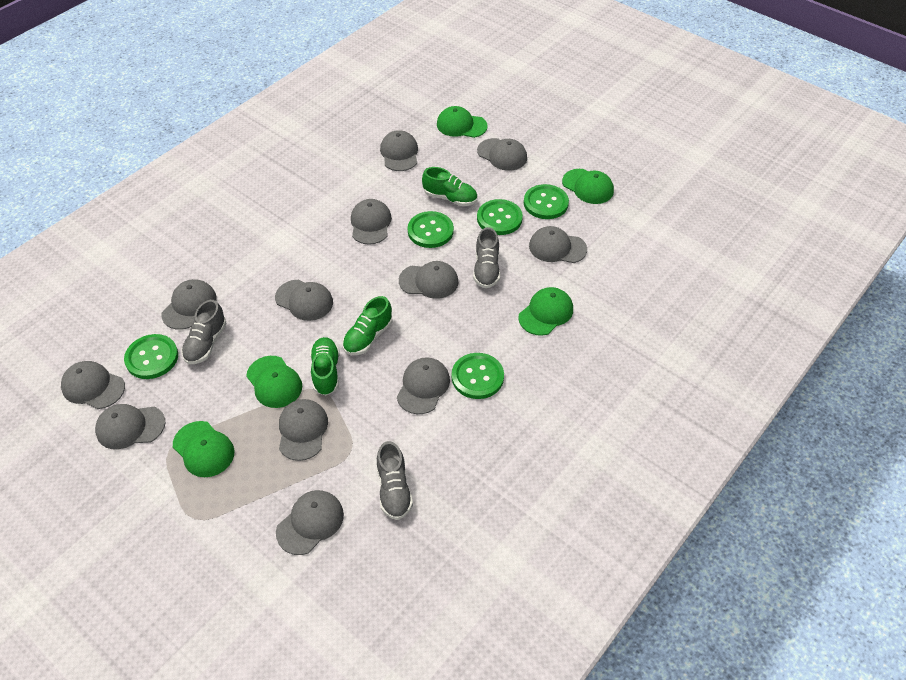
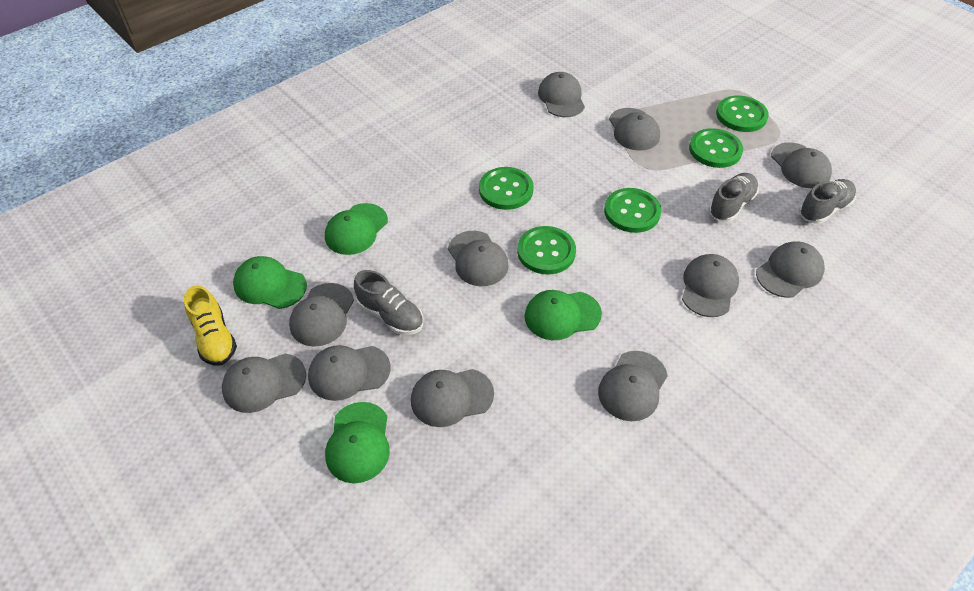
green cap: [173,421,234,477] [246,356,302,408] [437,106,488,138] [518,287,573,336] [562,169,614,204] = 5 -> [233,256,307,309] [325,203,388,255] [325,402,390,483] [525,290,602,340] = 4
green shoe: [310,337,339,396] [342,296,392,355] [422,167,477,206] = 3 -> none = 0
grey cap: [61,361,125,409] [95,404,166,449] [162,279,217,330] [275,280,333,321] [276,490,344,555] [279,399,328,461] [351,199,392,245] [380,130,418,171] [397,358,450,414] [399,261,458,299] [477,138,527,171] [529,226,587,263] = 12 -> [222,353,306,413] [289,283,354,347] [308,345,391,401] [411,369,494,427] [448,231,509,286] [538,72,585,117] [598,351,668,421] [609,108,660,151] [682,254,739,317] [756,241,825,298] [771,142,832,188] = 11
yellow shoe: none = 0 -> [184,285,237,366] = 1

